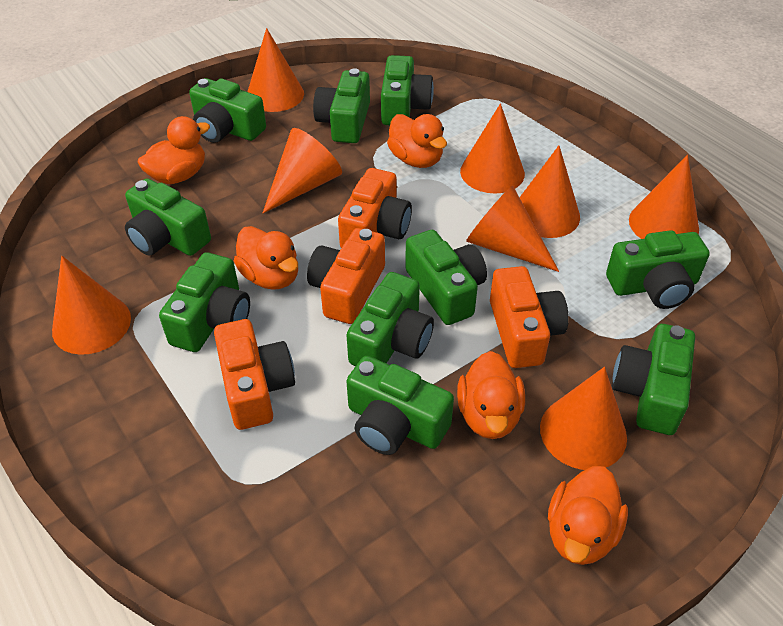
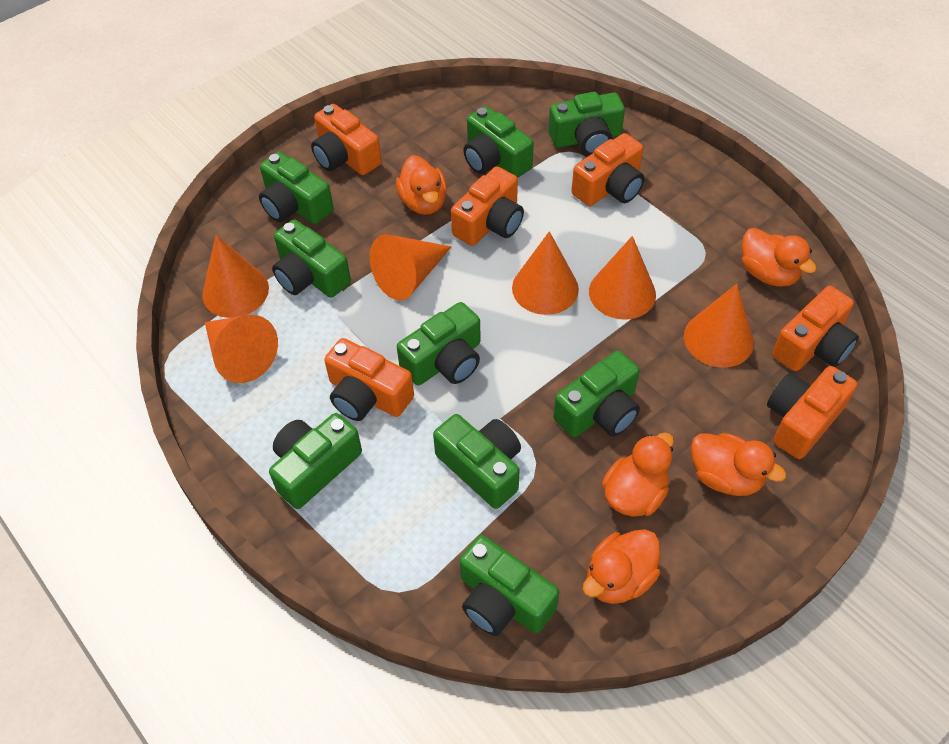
green camera: [125,178,211,256] [159,252,250,352] [189,78,266,143] [313,68,370,143] [346,356,454,455] [347,272,434,366] [381,55,434,125] [405,230,487,325] [606,230,710,309] [612,324,695,435] = 10 -> [259,152,334,224] [269,413,362,509] [272,220,351,298] [397,302,481,385] [433,414,521,509] [460,535,559,636] [463,106,534,178] [548,92,625,156] [553,351,640,437] = 9
orange camera: [214,319,295,430] [307,228,385,324] [338,168,412,248] [490,266,569,368] = 4 -> [311,104,382,175] [324,338,414,421] [451,167,524,246] [571,133,645,206] [767,366,857,459] [772,286,859,371] = 6
orange cone: [52,256,131,355] [248,28,304,112] [263,128,342,213] [460,104,525,193] [466,186,559,272] [519,146,580,238] [540,367,627,470] [629,155,699,239] = 8 -> [202,235,269,318] [205,315,278,383] [370,234,452,300] [512,231,579,315] [589,236,656,320] [684,284,754,368] = 6

